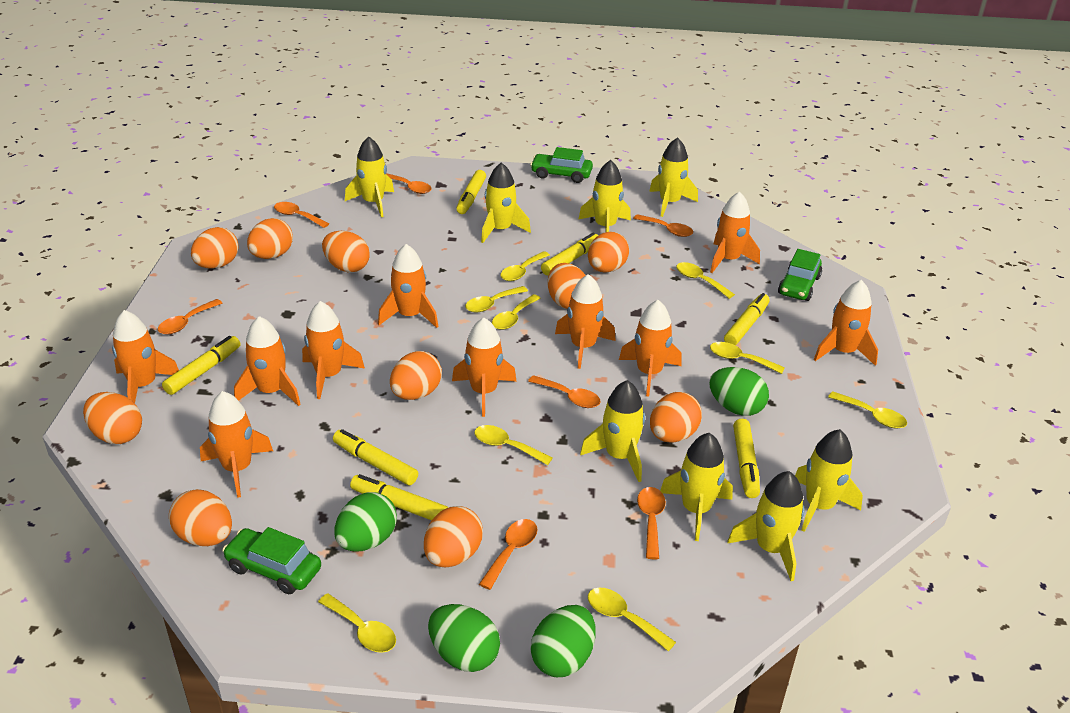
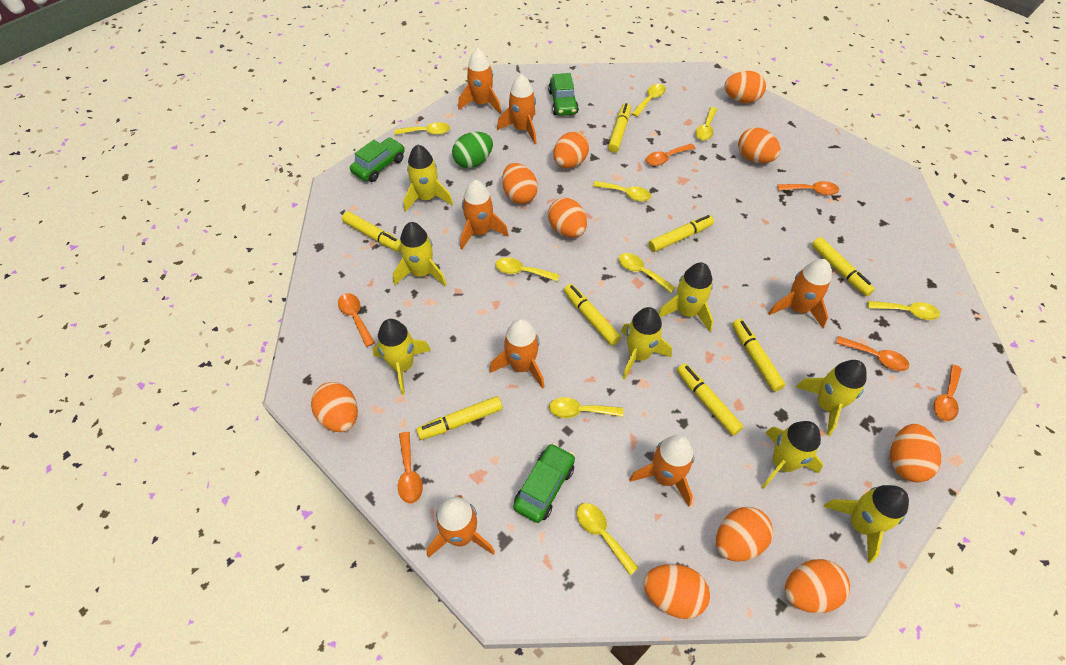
green egg: [334,492,397,552] [428,604,500,672] [531,605,595,677] [709,367,769,416] = 4 -> [452,132,493,168] = 1
orange rocket: [112,310,179,403] [200,391,273,498] [234,316,301,406] [302,301,365,399] [378,244,438,328] [452,318,517,417] [555,274,616,369] [619,300,682,396] [710,191,760,273] [814,280,878,366] = 10 -> [427,495,495,558] [458,48,501,114] [460,180,509,250] [490,319,545,389] [497,74,537,144] [629,435,694,507] [768,259,832,328] = 7
orange spoon: [158,299,222,334] [274,202,329,228] [386,173,432,194] [479,519,537,590] [528,375,600,408] [633,214,693,237] [637,487,666,560] = 7 -> [338,293,375,347] [398,432,423,503] [646,143,696,166] [777,181,839,195] [836,336,909,371] [934,364,962,421] = 6
yellow marker: [162,336,240,395] [333,429,418,485] [350,474,449,520] [456,170,486,214] [541,233,598,275] [724,293,770,345] [733,419,760,498] = 7 -> [342,211,401,252] [416,396,503,440] [564,284,621,346] [608,103,631,153] [648,215,714,252] [677,363,743,436] [732,319,786,392] [812,237,875,296] = 8

